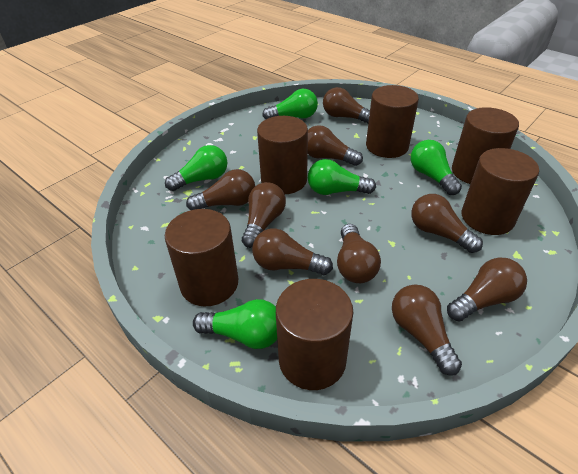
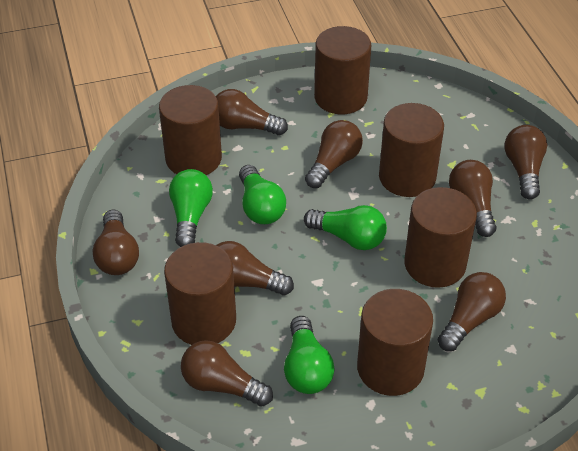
brown light bulb: [186,169,255,210] [242,182,286,248] [252,229,333,275] [308,125,363,166] [323,87,370,124] [337,224,381,283] [392,285,462,376] [411,194,483,253] [447,257,527,321] = 9 -> [93,210,139,275] [181,340,273,407] [216,89,288,136] [216,241,294,295] [305,120,363,188] [438,272,506,351] [449,160,496,237] [505,125,547,200] = 8
green light bulb: [165,145,227,191] [193,299,277,349] [262,89,318,119] [308,159,376,195] [411,140,462,195] = 5 -> [169,169,213,247] [239,165,286,224] [284,316,334,394] [304,205,387,250] = 4

